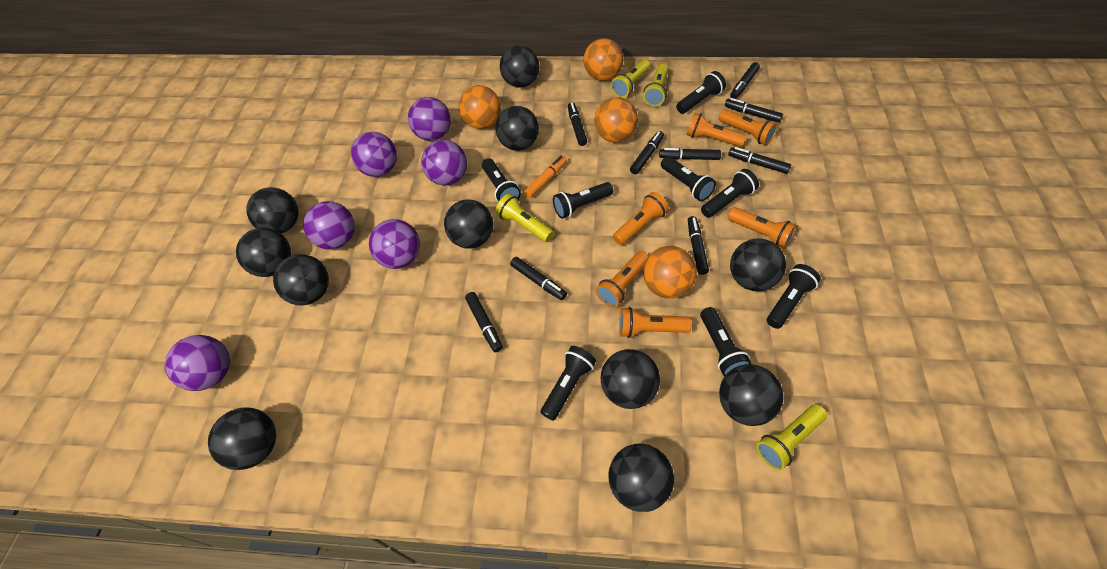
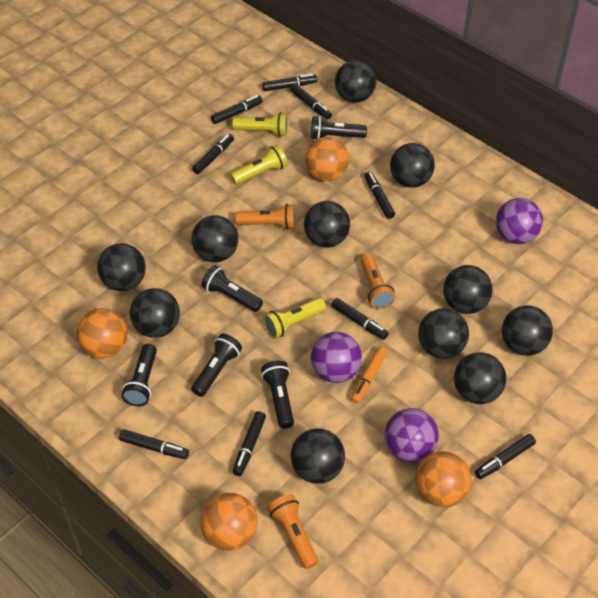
black flashlight: [482,158,521,202] [540,346,596,421] [553,182,613,219] [661,156,716,201] [676,71,726,114] [700,307,752,377] [701,169,759,218] [767,264,820,329] = 8 -> [122,344,157,406] [191,333,242,397] [201,265,263,312] [261,360,294,429] [311,116,367,139] = 5
orange flashlight: [596,251,648,307] [613,192,669,245] [619,307,692,338] [686,113,747,147] [719,109,778,145] [728,207,797,249] = 6 -> [235,204,296,230] [268,494,319,569] [360,253,396,309] = 3
purple ball: [165,335,230,391] [303,201,355,250] [351,132,397,177] [369,219,420,269] [408,97,451,141] [421,140,467,186] = 6 -> [311,332,362,383] [385,408,439,463] [496,198,543,244] = 3
yellow flashlight: [495,194,554,242] [611,60,650,98] [643,64,669,106] [756,404,827,470] = 4 -> [230,145,288,185] [232,112,289,137] [263,298,326,339] = 3

